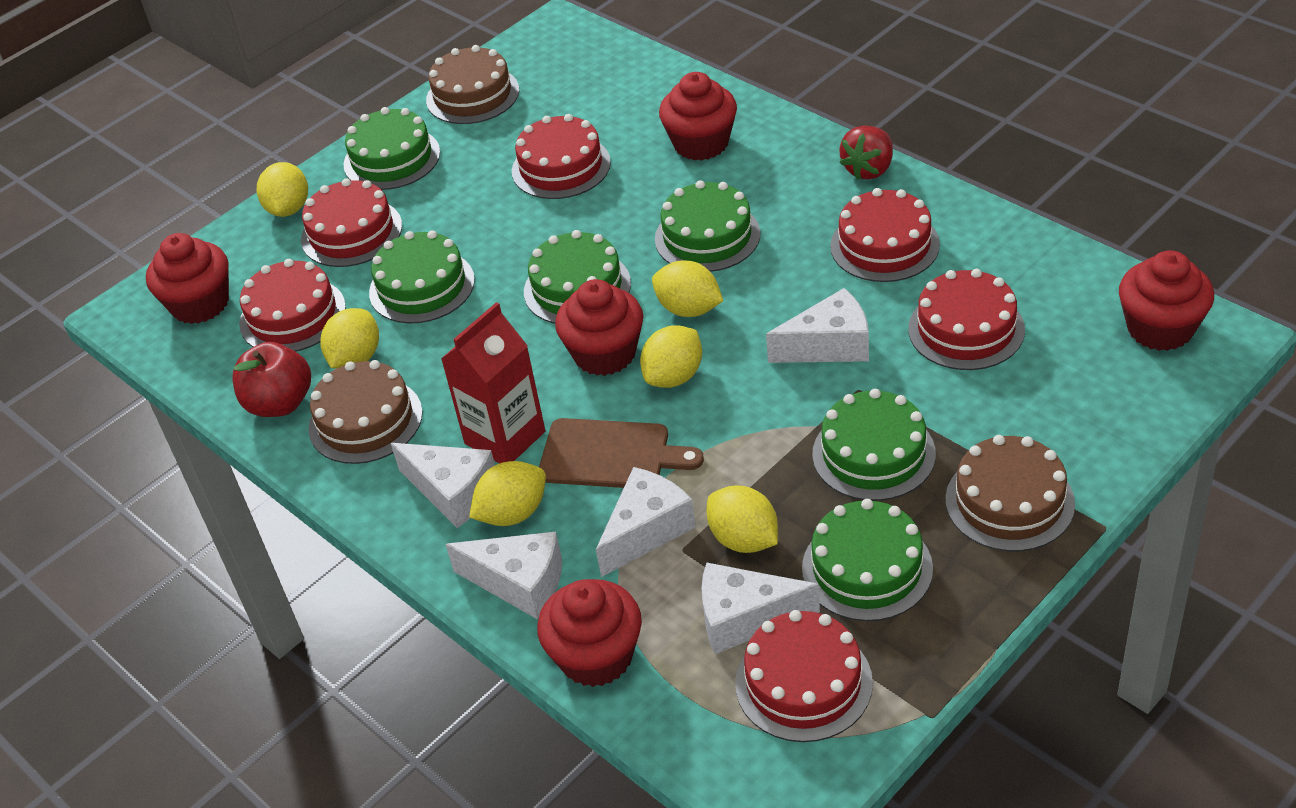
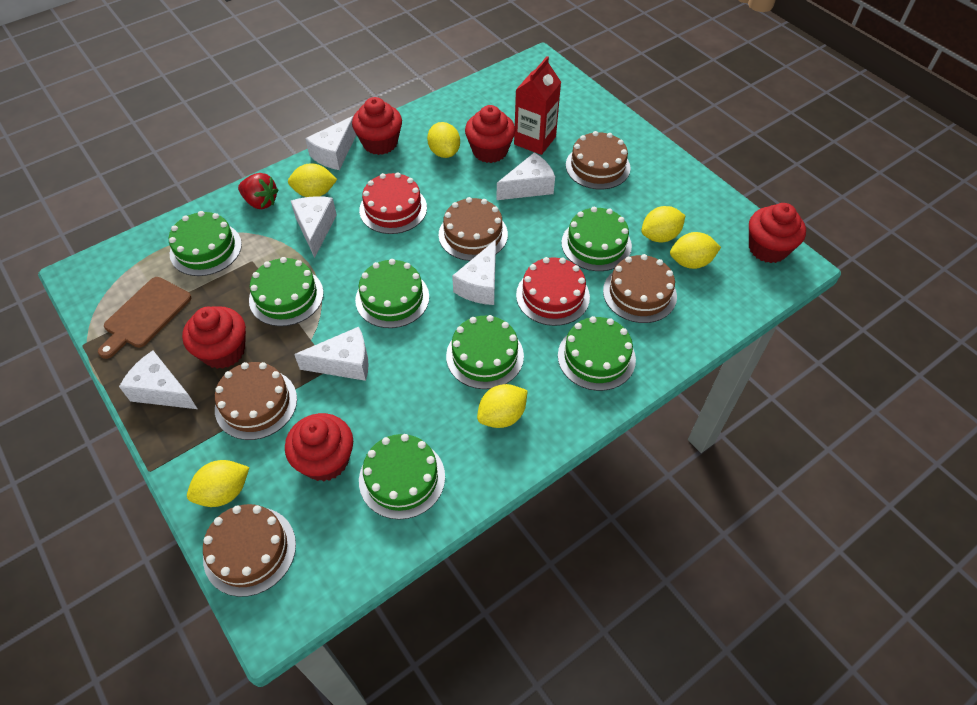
brown cake: [308,360,423,464] [426,45,519,124] [945,435,1075,551] = 3 -> [203,504,296,597] [215,362,297,440] [439,197,508,261] [566,131,630,189] [603,254,677,323] = 5
green cake: [344,107,440,190] [369,230,475,324] [524,230,631,324] [655,180,760,272] [802,499,933,621] [812,389,936,501] = 6 -> [169,211,242,276] [249,257,324,326] [355,259,429,328] [359,434,445,520] [446,315,524,389] [558,316,636,391] [561,207,632,271] = 7
red apple: [232,342,311,417] = 1 -> none = 0
red cake: [239,259,346,352] [301,178,402,267] [512,114,611,199] [735,610,873,742] [830,188,940,282] [908,269,1025,370] = 6 -> [359,172,427,234] [516,257,590,326] = 2
white cheese: [391,443,495,528] [445,532,562,620] [596,467,696,577] [702,562,820,654] [766,288,869,363] = 5 -> [119,351,197,409] [291,196,337,258] [294,327,369,381] [305,116,356,170] [452,240,496,305] [497,153,555,200] = 6

